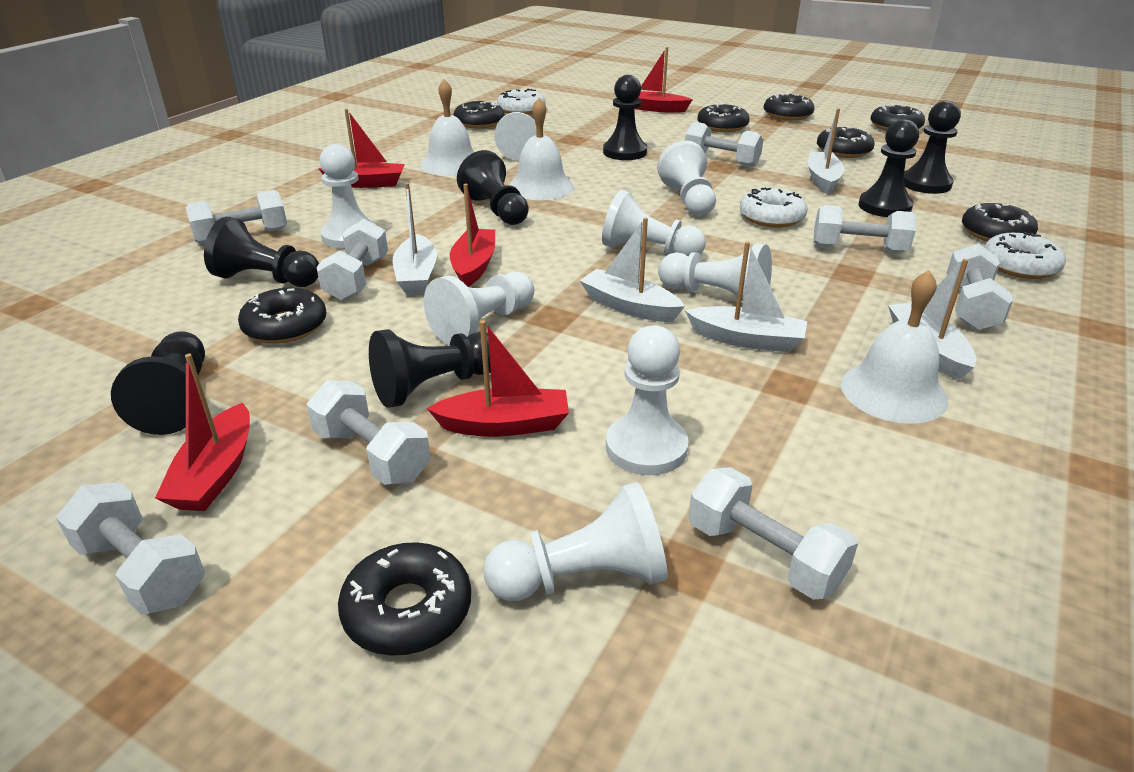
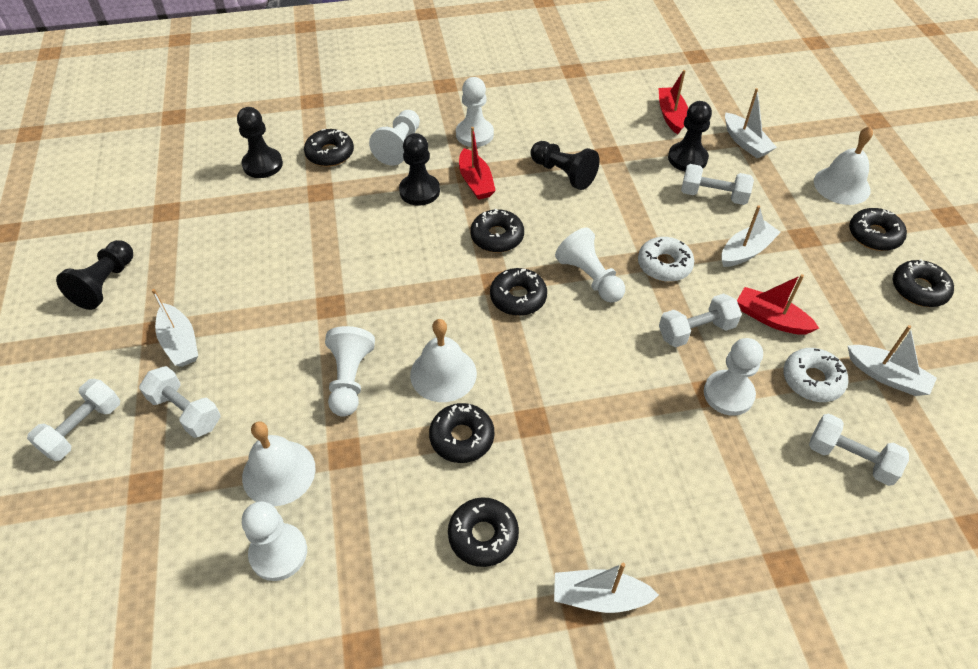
black donut: [238,288,326,344] [338,542,471,656] [454,100,504,129] [698,103,749,132] [764,93,815,121] [817,127,875,158] [870,104,925,131] [962,203,1038,242] = 8 -> [304,129,354,167] [429,403,494,463] [448,497,519,567] [471,208,524,252] [490,268,547,316] [849,208,907,251] [893,259,954,307] = 7
black pawn: [111,331,205,435] [204,217,319,287] [369,329,491,408] [457,150,529,225] [603,75,647,160] [858,119,919,217] [904,101,961,194] = 7 -> [56,240,133,310] [237,107,283,178] [399,133,440,206] [530,141,599,190] [668,101,712,171] = 5
red boat: [155,354,250,511] [319,109,405,188] [427,320,569,437] [450,184,495,287] [634,47,693,113] = 5 -> [459,127,496,200] [659,70,688,134] [737,274,819,335] = 3
white donut: [497,89,546,115] [740,187,807,228] [984,232,1066,279] = 3 -> [638,237,694,282] [783,348,849,402] = 2
white dumbbell: [56,482,205,615] [185,190,287,244] [307,380,431,485] [316,219,388,301] [685,122,764,167] [688,467,858,600] [813,205,916,253] [947,243,1013,331] = 8 -> [27,379,120,461] [139,366,221,438] [659,293,742,347] [681,164,754,205] [809,414,909,486] = 5
white pawn: [320,144,376,249] [424,272,534,345] [483,482,667,601] [494,112,537,160] [602,190,706,256] [606,325,689,475] [657,140,716,216] [658,244,772,301] = 8 -> [242,501,307,581] [325,326,375,417] [369,110,420,166] [456,77,494,147] [555,228,625,303] [704,338,763,416] = 6

